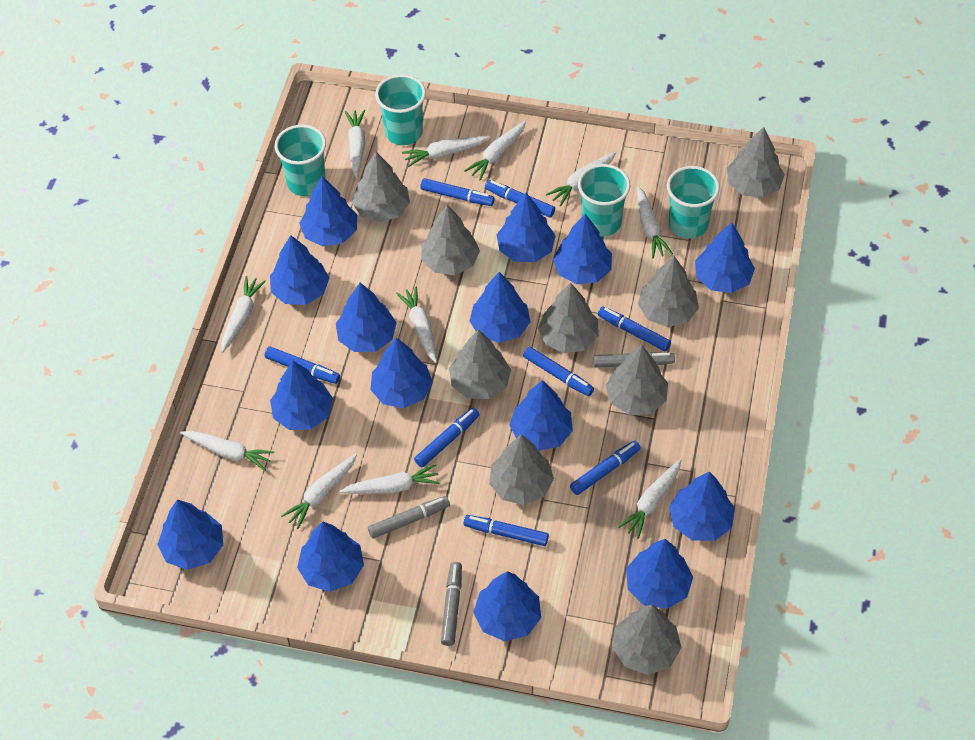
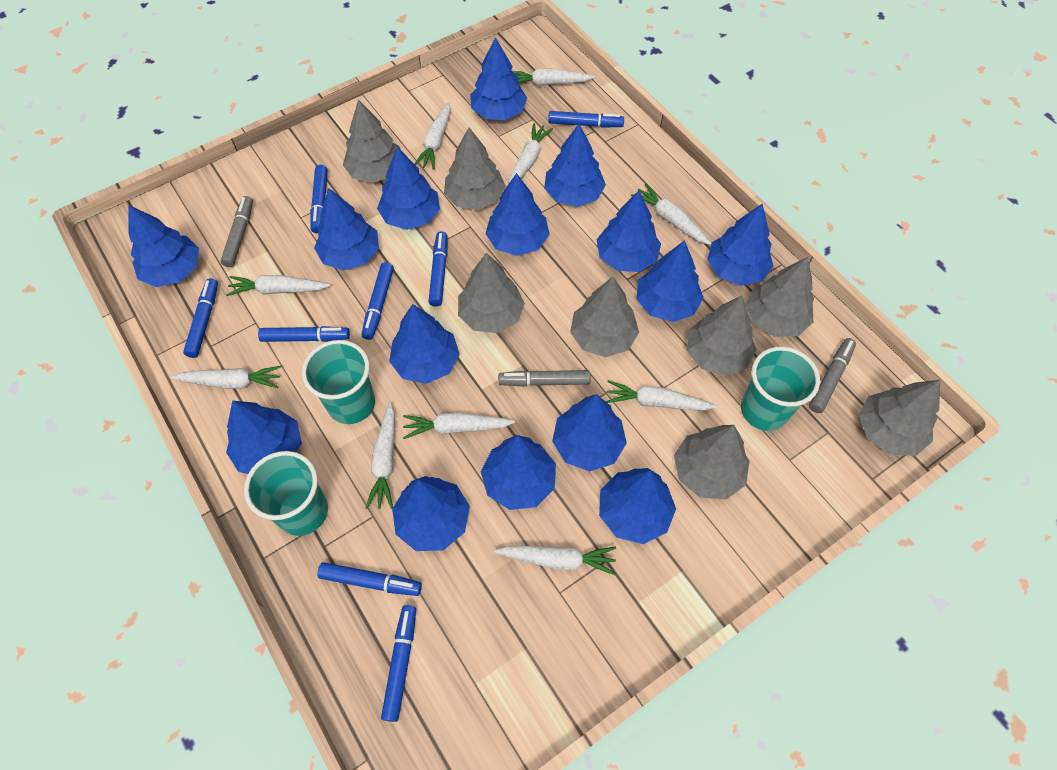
grey tree: [352,152,410,222] [421,205,480,275] [449,329,511,399] [489,434,554,505] [538,283,599,353] [606,345,668,415] [612,605,681,675] [638,256,699,327] [727,127,785,198] = 9 -> [343,99,401,183] [444,128,506,210] [458,253,525,333] [570,277,639,357] [674,425,749,500] [687,296,756,376] [746,257,814,337] [859,380,940,456] = 8
turquoise cup: [275,125,326,196] [375,74,426,145] [578,164,630,237] [667,166,720,238] = 4 -> [244,451,328,536] [302,340,375,424] [741,347,820,431] = 3
white carrot: [180,431,274,471] [221,276,266,353] [281,454,357,529] [340,464,440,494] [345,110,365,178] [396,286,437,363] [402,136,489,167] [464,121,526,181] [546,152,616,206] [618,459,681,539] [637,186,673,258] = 11 -> [170,366,281,389] [226,275,330,296] [365,402,395,509] [403,413,515,439] [415,102,451,170] [494,546,616,575] [508,123,553,184] [513,69,595,86] [606,380,717,411] [631,183,711,245] = 10

